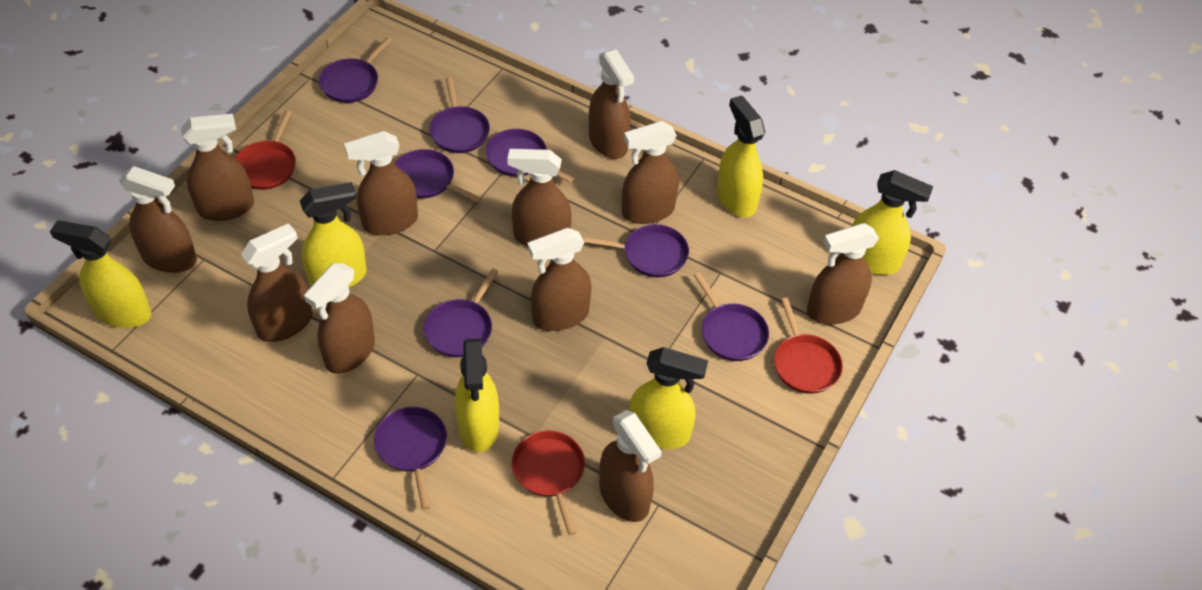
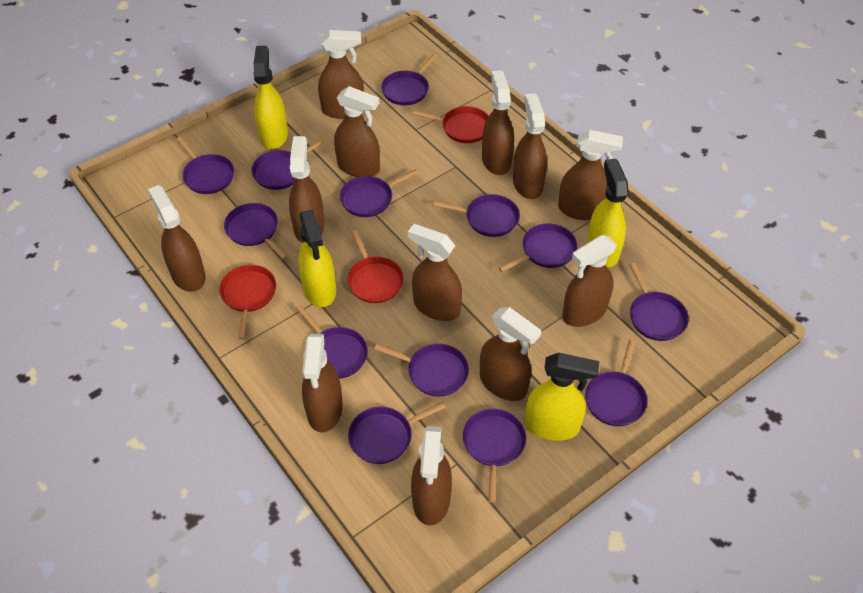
brown spray bottle: [119,166,197,273] [181,114,254,221] [241,223,312,342] [304,263,375,374] [344,131,418,235] [507,149,572,247] [528,228,592,331] [589,49,634,159] [599,410,662,522] [622,121,679,224] [807,223,879,325] = 11 -> [148,185,206,292] [289,136,324,243] [302,334,343,432] [318,30,364,119] [334,86,380,177] [408,224,462,321] [411,426,452,525] [480,307,542,401] [482,70,514,175] [513,93,547,199] [558,130,623,220] [562,235,617,327] = 12
purple pan: [319,37,391,103] [374,407,447,510] [395,149,482,203] [424,268,499,357] [429,77,490,153] [486,129,574,183] [584,224,689,277] [694,272,769,361] = 8 -> [176,137,234,194] [224,203,288,260] [251,138,326,190] [297,306,368,379] [340,169,419,217] [348,402,446,464] [374,344,469,397] [381,54,437,105] [433,194,520,237] [463,409,526,503] [499,224,578,272] [585,340,647,426] [629,263,689,341] = 13
yellow spray bottle: [50,221,151,328] [300,182,367,287] [455,338,499,452] [629,347,708,449] [717,95,765,218] [851,170,933,275] = 6 -> [253,46,288,149] [298,210,336,307] [525,353,599,441] [587,159,629,267] = 4

